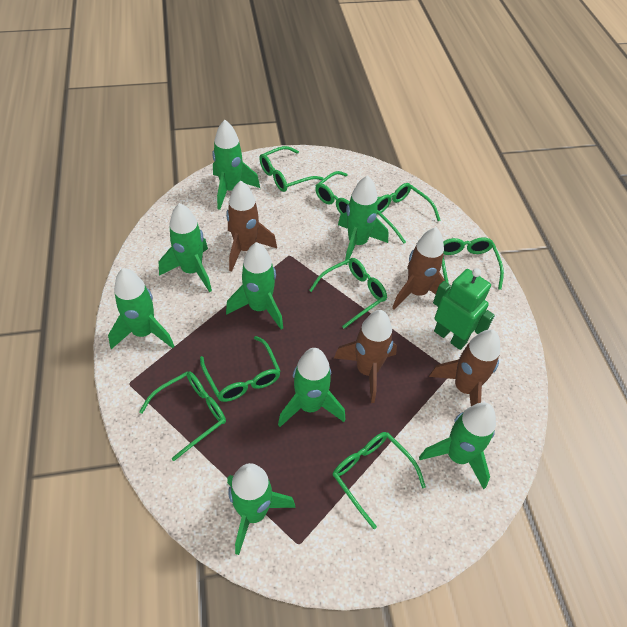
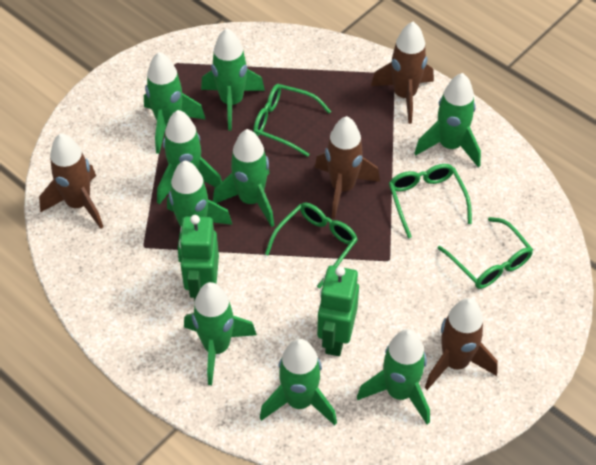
green glasses: [139,371,226,461] [200,336,281,402] [259,146,324,192] [309,258,387,329] [315,171,380,214] [332,432,426,529] [377,183,441,244] [442,237,504,290] = 8 -> [253,84,331,157] [265,203,358,289] [389,164,472,239] [437,217,533,289] = 4
green robot: [433,268,495,350] = 1 -> [179,215,219,302] [317,265,359,356] = 2
green rocket: [108,268,174,349] [159,203,212,292] [212,120,260,210] [226,242,283,330] [227,463,296,555] [278,348,346,427] [338,175,388,265] [419,402,496,489] = 8 -> [144,52,206,154] [157,110,222,205] [167,161,232,262] [184,282,257,385] [201,28,265,131] [213,129,274,227] [260,339,337,425] [357,329,430,424] [415,73,481,167] = 9

